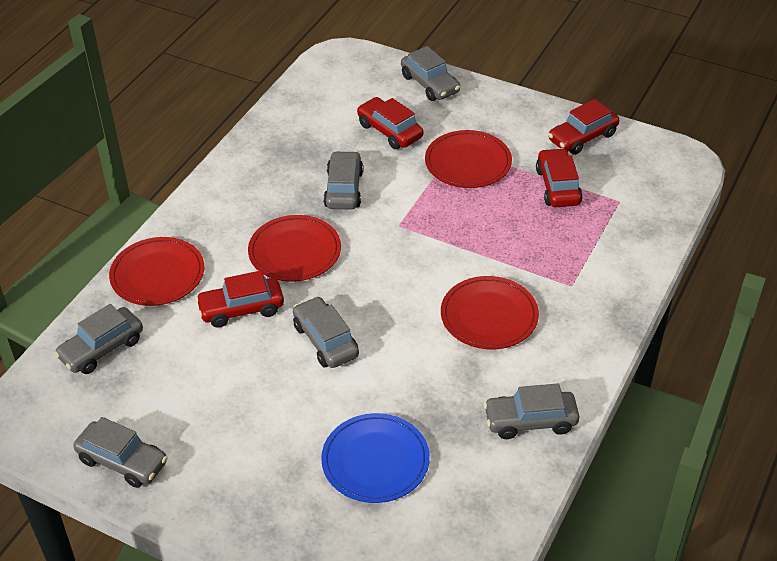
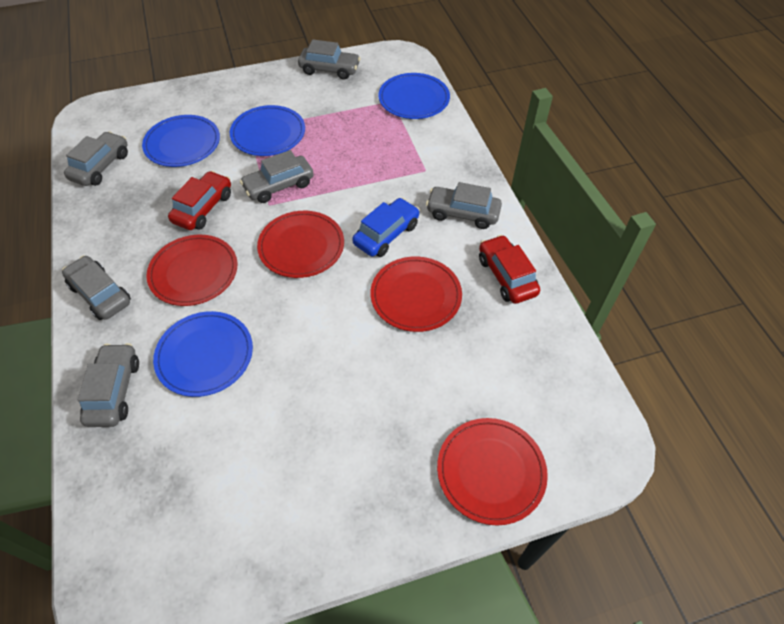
blue car: none = 0 -> [352,198,420,257] = 1
blue plate: [321,413,430,503] = 1 -> [142,115,220,167] [153,311,253,397] [230,105,305,156] [378,73,450,119] = 4
red car: [196,271,284,328] [357,97,423,149] [536,148,583,207] [548,99,619,155] = 4 -> [168,171,231,230] [479,235,540,304] = 2

